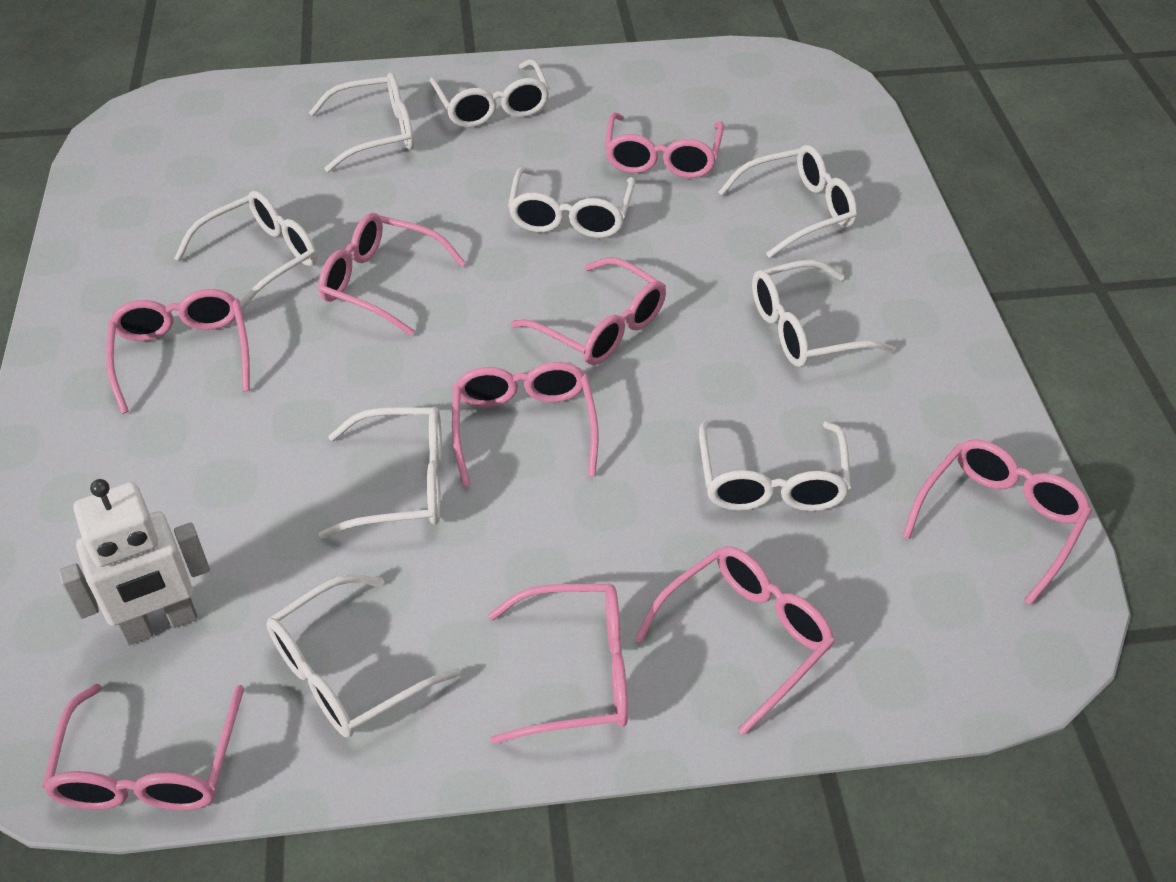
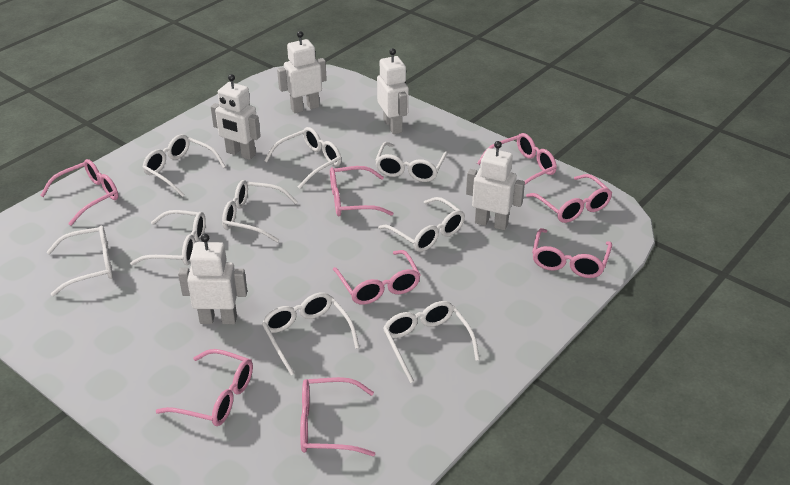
pink glasses: [42,684,244,811] [106,289,250,414] [319,213,466,336] [452,362,599,487] [488,584,628,744] [511,257,666,365] [605,112,724,178] [635,546,835,735] [902,439,1092,605] = 9 -> [40,159,118,226] [156,349,253,426] [300,377,375,456] [330,166,394,216] [333,250,421,305] [477,133,557,185] [526,174,612,223] [532,228,612,278] = 8
white robot: [58,479,210,645] = 1 -> [178,234,247,324] [211,74,261,160] [277,31,327,113] [377,48,409,134] [466,141,525,230] = 5

